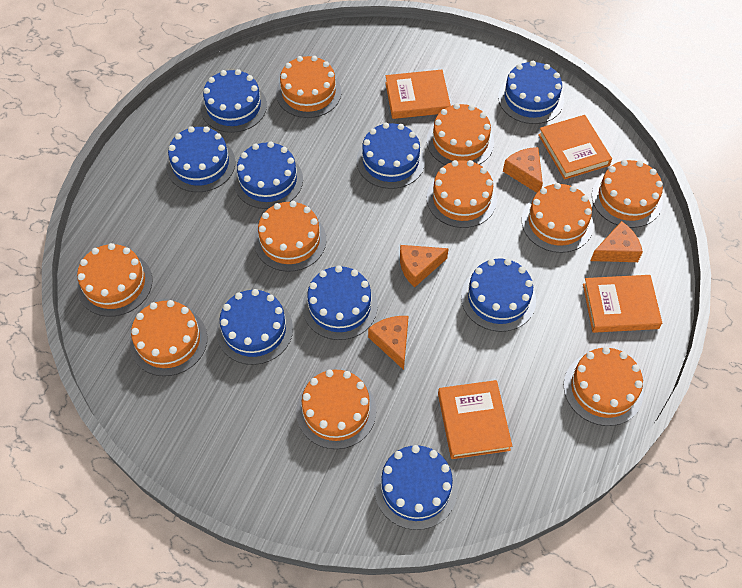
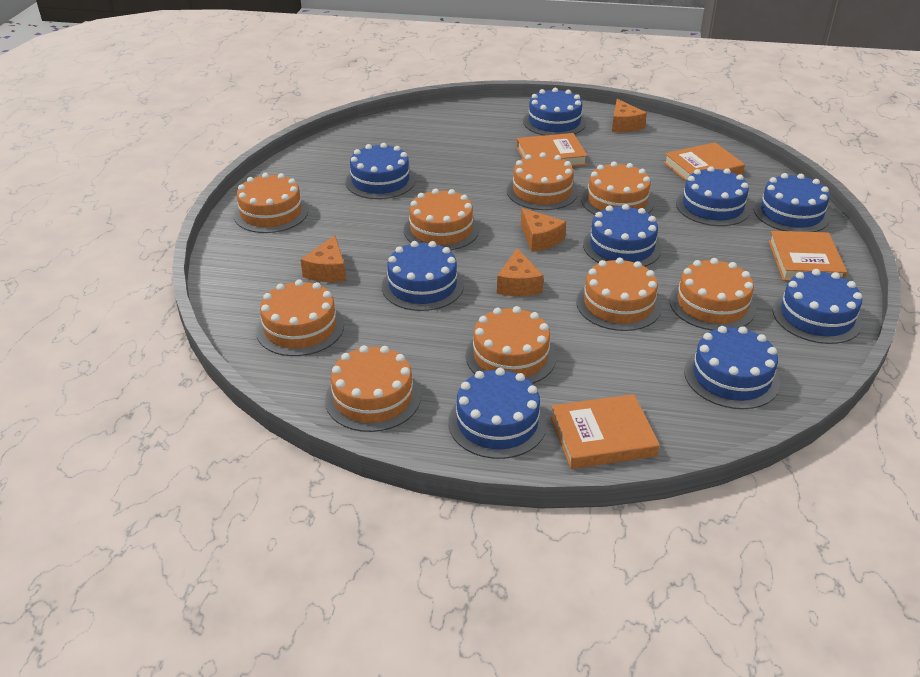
orange cake: [77,243,153,317] [130,300,207,376] [254,201,326,272] [276,56,341,118] [296,370,377,449] [427,103,494,165] [427,160,497,228] [522,183,593,253] [564,347,644,426] [592,160,663,228] = 10 -> [234,173,308,233] [256,279,344,356] [325,345,421,432] [404,188,479,250] [466,306,556,384] [507,152,578,210] [576,258,662,331] [581,162,654,215] [669,258,756,331] = 9

